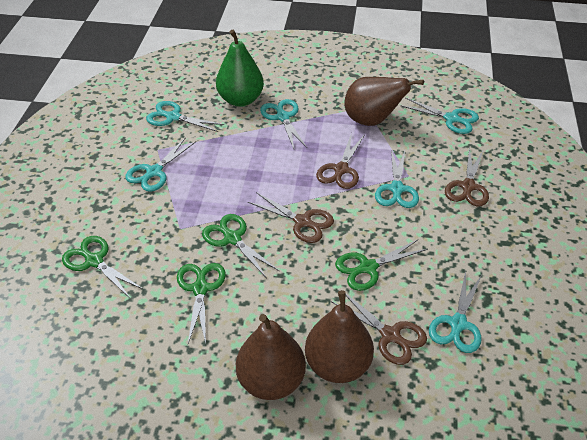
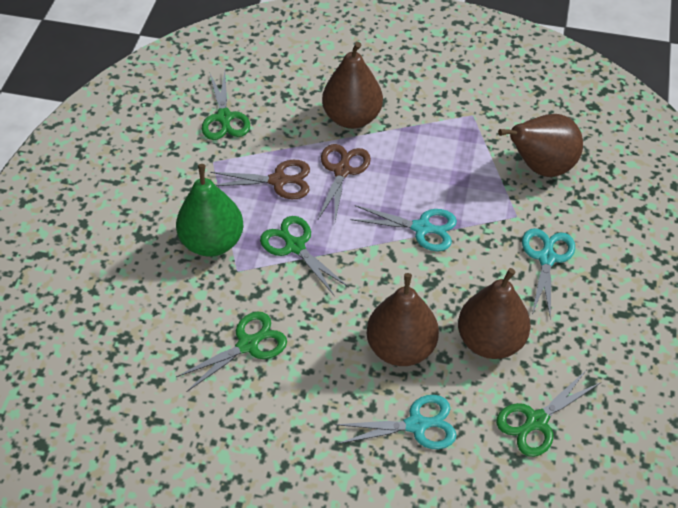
brown pear: [236,314,306,400] [305,290,374,383] [344,77,424,126] = 3 -> [322,42,383,129] [366,273,439,366] [458,268,531,359] [498,114,583,177] = 4
brown scissors: [248,192,334,243] [316,133,364,189] [330,294,427,365] [445,147,489,207] = 4 -> [210,160,310,199] [318,144,371,221] = 2
turquoise scissors: [125,137,196,192] [146,101,224,132] [260,99,307,149] [375,149,419,208] [400,98,479,134] [429,271,482,353] = 6 -> [334,395,457,449] [351,205,457,251] [522,228,575,320] = 3

